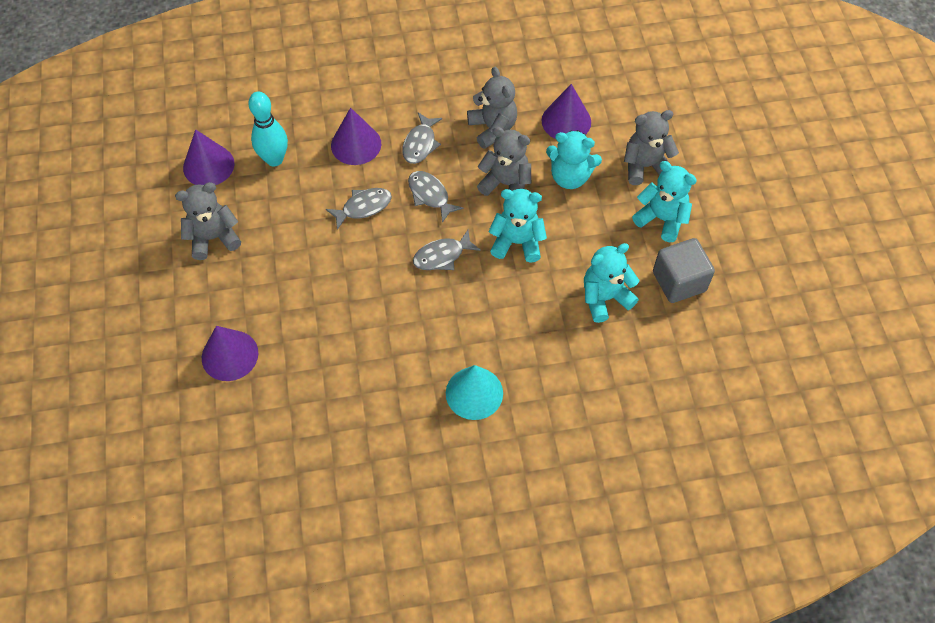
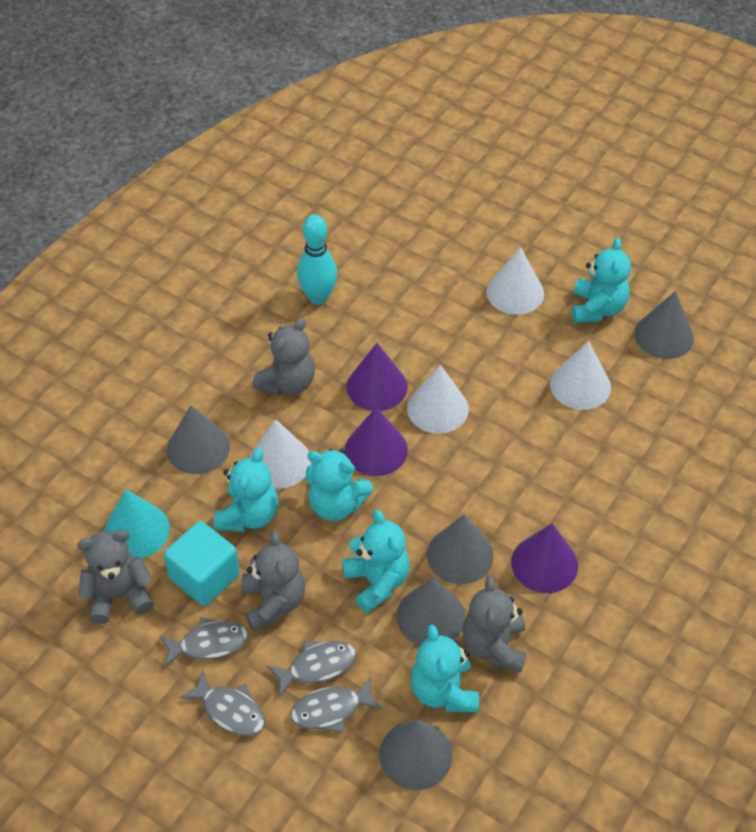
grey cone: none = 0 -> [167,405,230,474] [379,720,453,790] [397,577,465,645] [427,515,494,584] [634,291,694,359] = 5
grey cube: [653,238,715,303] = 1 -> none = 0
purple cone: [183,129,235,185] [202,326,258,381] [331,108,381,165] [541,84,591,139] = 4 -> [345,407,408,476] [347,343,407,411] [511,523,578,593] = 3
turquoise cube: none = 0 -> [164,521,240,606] = 1
turquoise teddy bear: [488,189,547,263] [546,130,602,189] [584,243,639,323] [632,161,697,242] = 4 -> [214,448,278,532] [306,449,373,521] [342,510,409,613] [411,624,479,712] [572,238,631,323] = 5
white cone: none = 0 -> [249,419,311,489] [407,365,469,434] [486,247,544,315] [550,341,611,410] = 4

